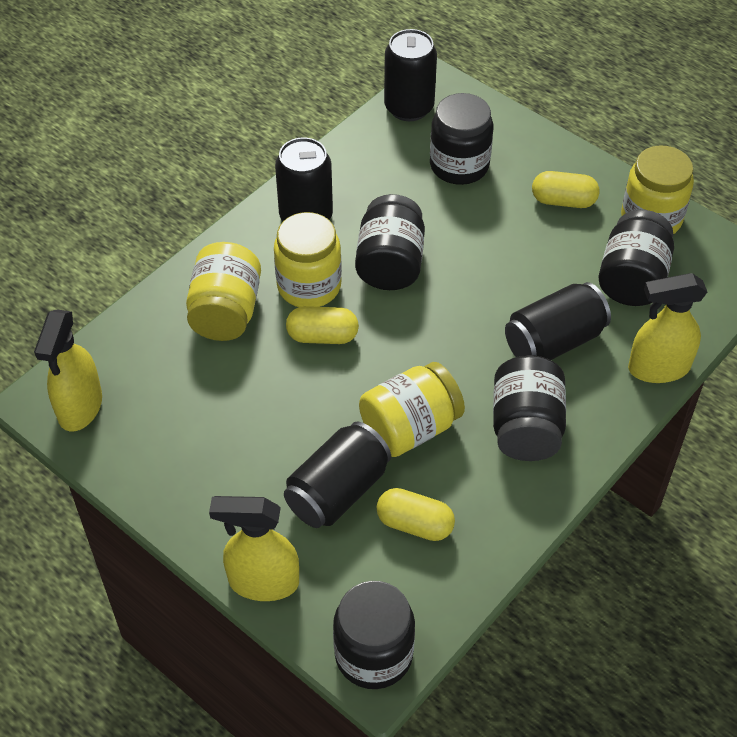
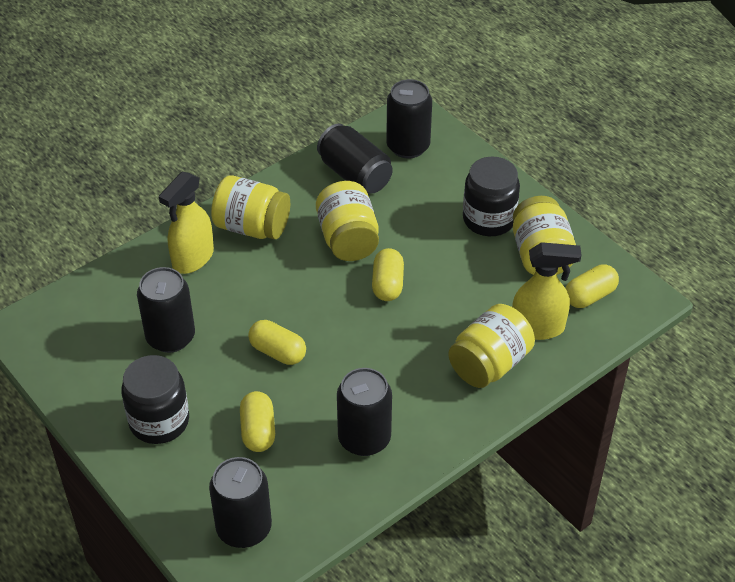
black can: [275,137,333,221] [284,422,391,528] [384,29,437,121] [505,282,611,360] = 4 -> [137,267,195,353] [209,457,272,548] [317,124,393,193] [337,368,392,456] [386,79,432,158] = 5
black jar: [333,581,415,689] [355,194,425,290] [430,93,493,185] [493,355,566,461] [599,210,674,306] = 5 -> [121,355,189,444] [463,156,520,236] = 2
yellow capsule: [286,306,359,344] [376,488,455,541] [532,171,599,208] = 3 -> [240,391,275,452] [248,320,306,365] [372,248,404,301] [565,264,619,308] = 4
yellow spray bottle: [34,309,102,431] [209,496,299,601] [628,273,707,383] = 3 -> [159,172,214,274] [512,242,581,340] = 2

